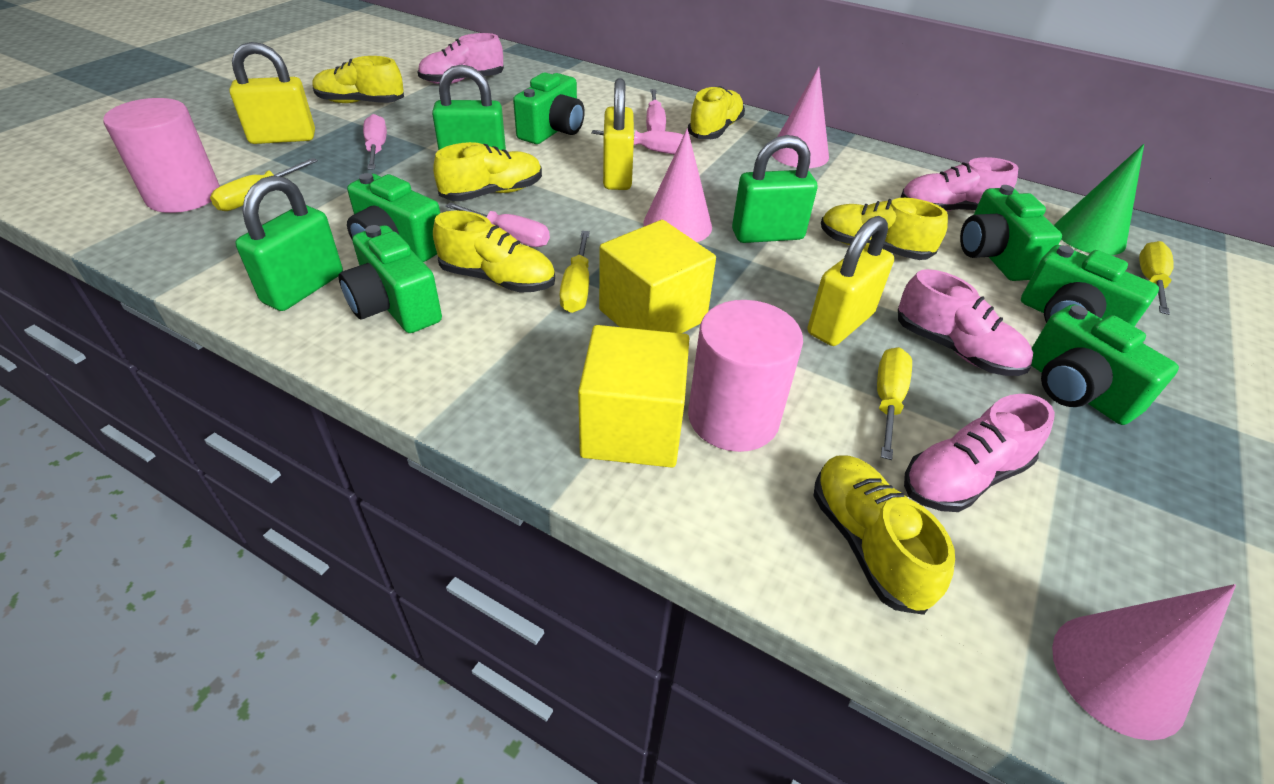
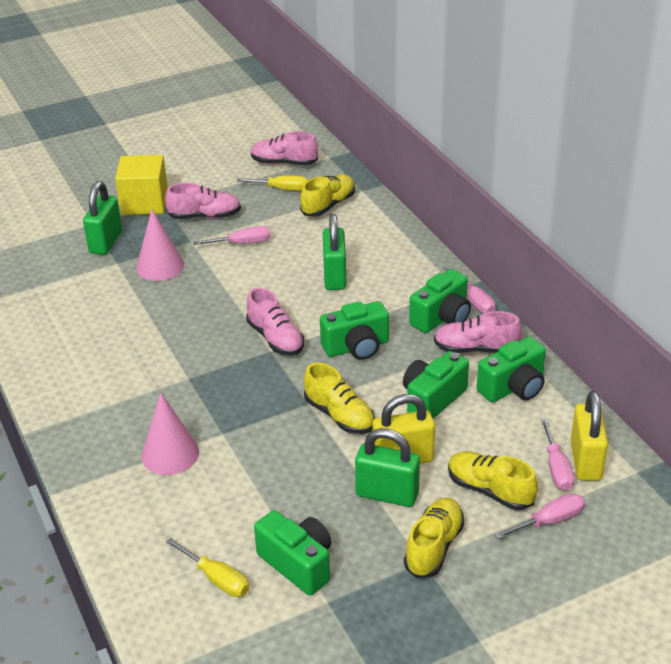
green camera: [338,225,442,333] [347,173,440,262] [513,73,585,144] [960,185,1062,281] [1021,245,1159,326] [1031,304,1179,425] = 6 -> [254,510,331,596] [320,301,389,360] [403,351,469,419] [409,269,471,333] [477,337,546,403] = 5
green cone: [1054,144,1144,255] = 1 -> none = 0
pink cone: [643,129,712,242] [772,66,829,168] [1052,584,1236,740] = 3 -> [136,209,184,281] [142,393,199,475] = 2
pink cylinder: [103,98,220,213] [688,300,803,452] = 2 -> none = 0
yellow cube: [578,325,689,468] [599,220,716,333] = 2 -> [115,155,168,215] = 1
yellow padlock: [229,42,315,144] [603,78,634,190] [807,216,894,346] = 3 -> [372,394,435,464] [571,391,608,481] = 2
yellow screwdriver: [210,158,318,211] [559,231,590,313] [877,347,912,460] [1139,241,1174,315] = 4 -> [166,538,249,597] [237,175,308,191] = 2
yellow shoe: [312,56,404,103] [433,142,542,201] [433,211,555,293] [688,86,745,139] [814,455,955,615] [821,198,948,260] = 6 -> [300,175,355,217] [304,363,375,434] [404,498,465,578] [448,451,538,510] = 4

